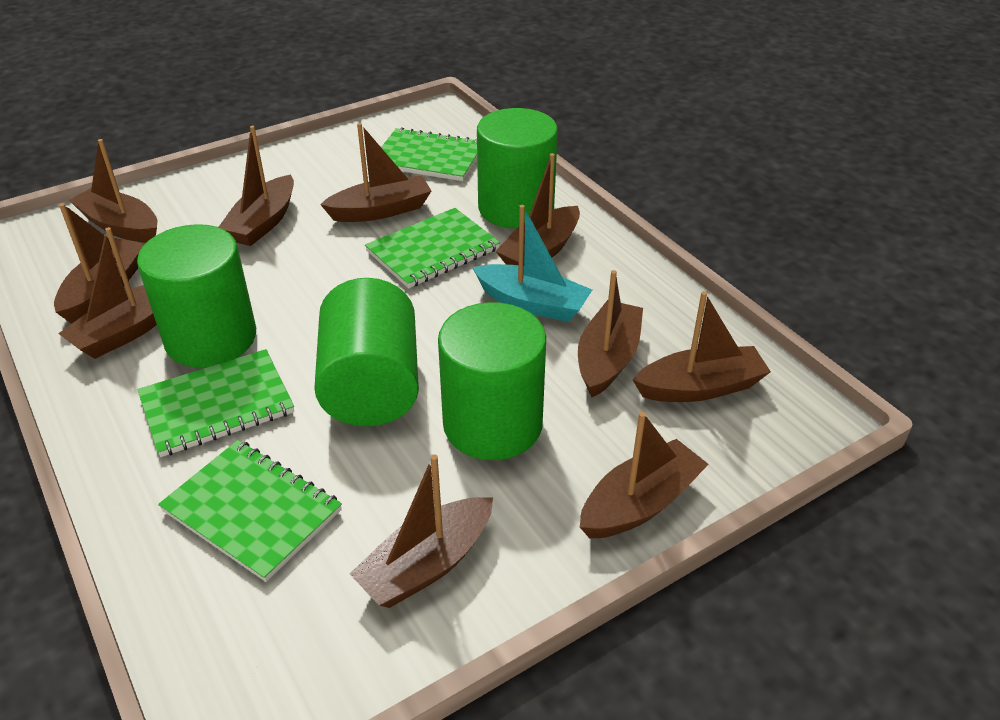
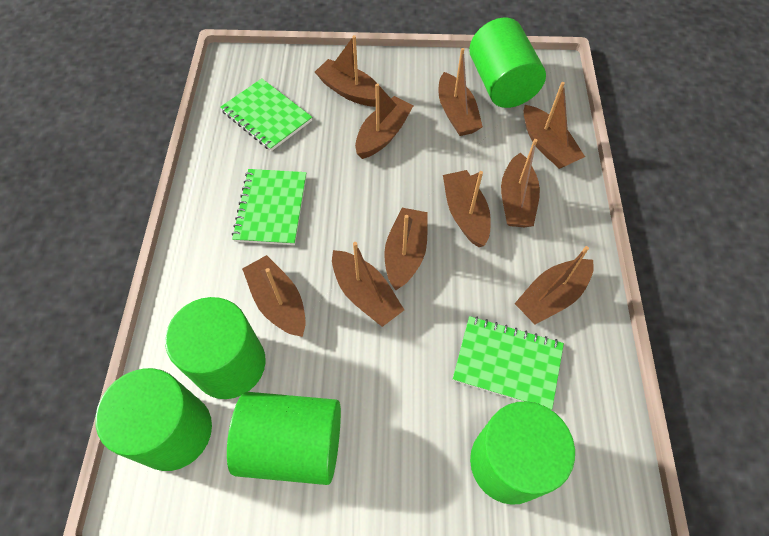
green cylinder: [137,224,256,368] [314,278,419,426] [438,302,546,460] [477,108,558,228] = 4 -> [95,368,212,471] [165,297,266,399] [227,392,341,485] [469,18,546,108] [470,401,575,505] = 5
green notebook: [137,349,294,457] [158,440,342,582] [365,208,500,288] [381,127,477,181] = 4 -> [220,78,312,151] [232,169,307,245] [453,316,564,410] = 3
turquoise boat: [472,205,592,322] = 1 -> none = 0

